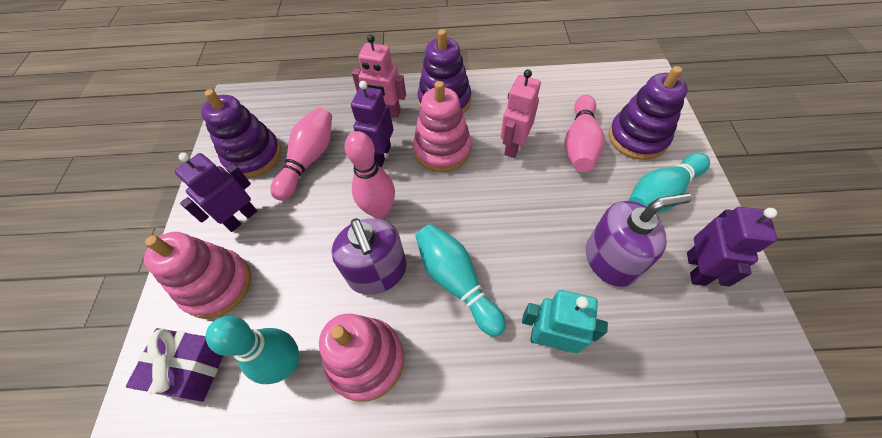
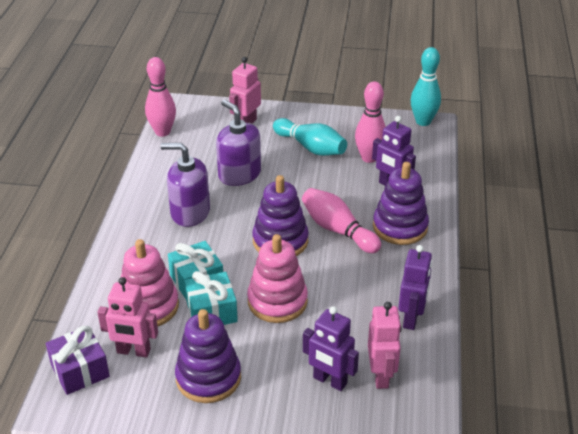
pink robot: [352,34,406,118] [501,69,541,158] = 2 -> [97,277,158,357] [229,57,261,123] [368,302,401,389] = 3
pink stacking toy: [144,232,251,319] [319,314,404,402] [413,81,472,172] = 3 -> [121,239,179,326] [247,234,308,323] = 2
turquoise bowling pin: [206,316,299,384] [416,224,506,337] [628,153,710,213] = 3 -> [273,118,347,156] [411,47,441,126] = 2
turquoise gift: none = 0 -> [168,241,223,299] [185,271,238,325] = 2
turquoise robot: [522,290,608,353] = 1 -> none = 0

